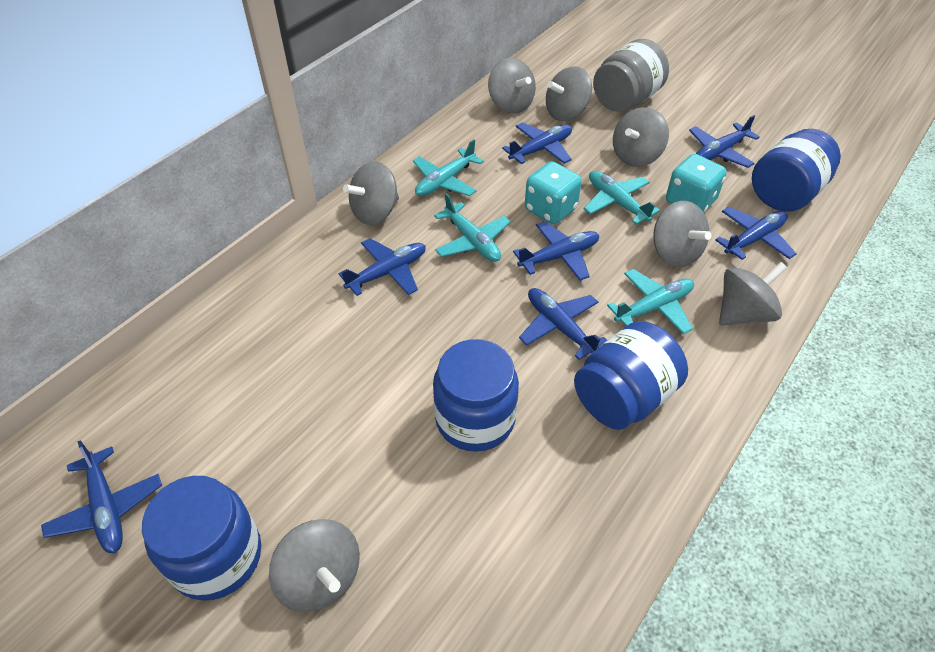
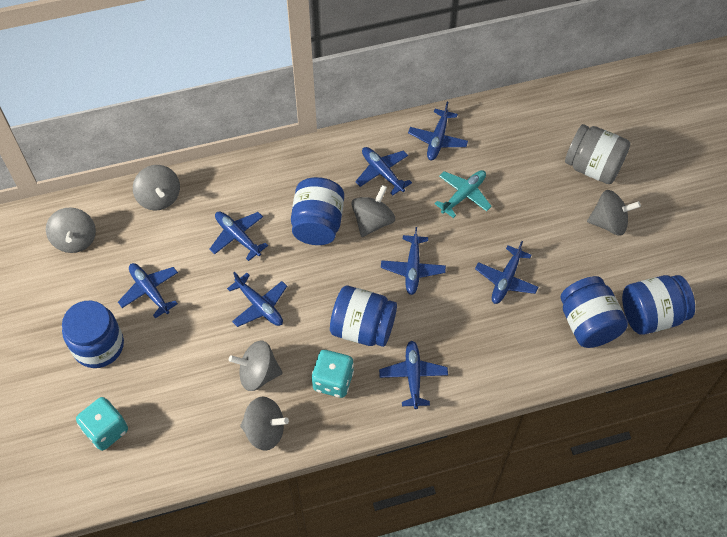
blue jar: [142,476,261,601] [433,339,519,452] [574,321,688,430] [752,129,841,212] = 4 -> [62,301,124,368] [291,177,344,245] [330,286,397,347] [560,276,628,348] [622,275,695,335] = 5
blue plane: [41,440,162,554] [338,238,426,296] [502,122,572,164] [513,221,599,281] [519,288,607,360] [689,115,760,168] [715,207,797,260] = 7 -> [118,263,178,318] [209,211,268,261] [227,272,287,327] [355,147,412,195] [379,340,448,409] [381,227,446,295] [408,102,468,160] [475,241,538,304] = 8
grey spinning top: [269,519,360,612] [343,161,399,225] [488,58,536,114] [546,66,592,121] [613,107,669,167] [653,201,711,267] [719,262,787,326] = 7 -> [46,207,96,253] [133,165,180,211] [229,340,283,391] [240,397,289,451] [351,185,395,237] [587,190,641,236] = 6
turquoise plane: [413,139,484,196] [434,193,511,262] [583,171,660,224] [607,269,694,334] = 4 -> [434,170,492,218] = 1

